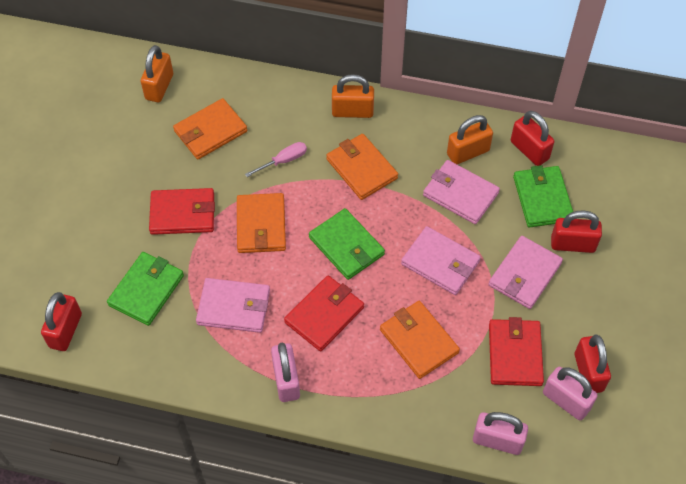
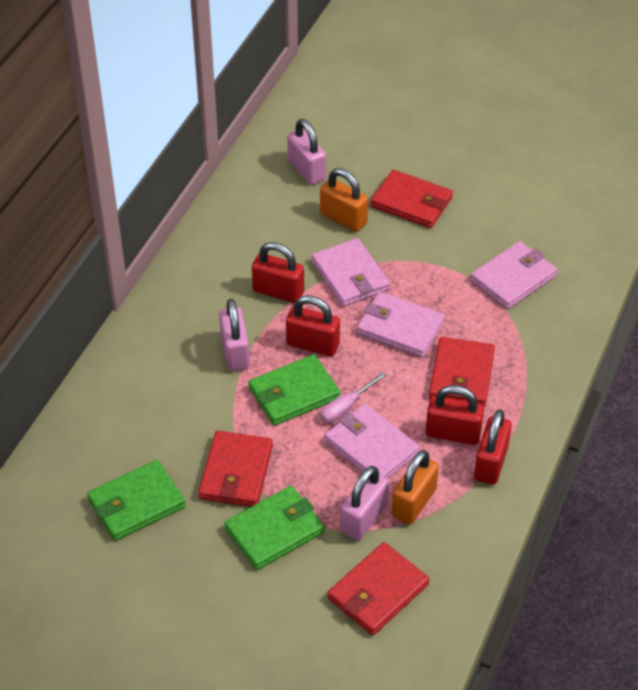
orange padlock: [141,45,173,102] [332,74,374,118] [447,115,493,164] = 3 -> [320,168,368,232] [392,450,439,525] = 2
orange wallet: [173,98,248,160] [237,193,286,253] [326,134,398,200] [380,301,460,379] = 4 -> none = 0
red wallet: [149,188,215,235] [284,275,364,352] [489,317,544,386] = 3 -> [198,431,273,507] [328,542,429,635] [371,170,453,228] [429,337,495,407] = 4

